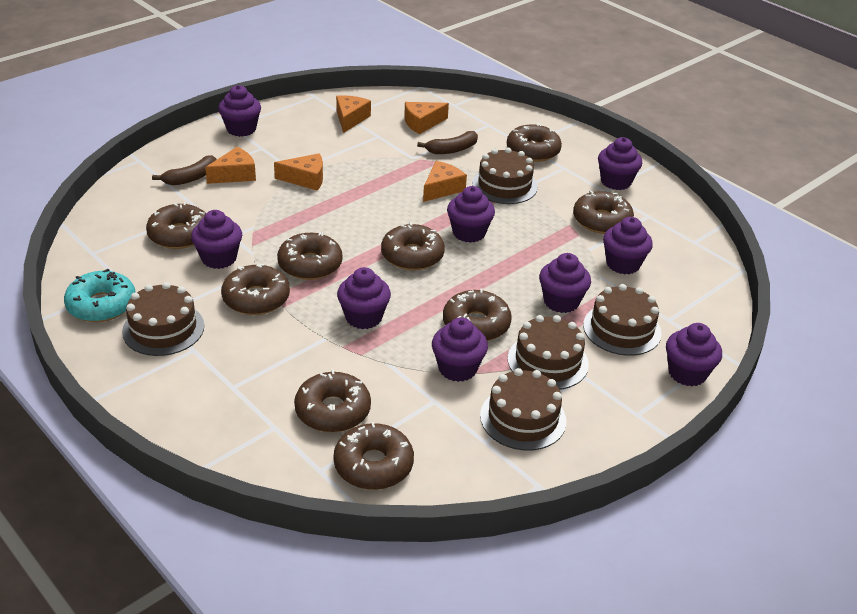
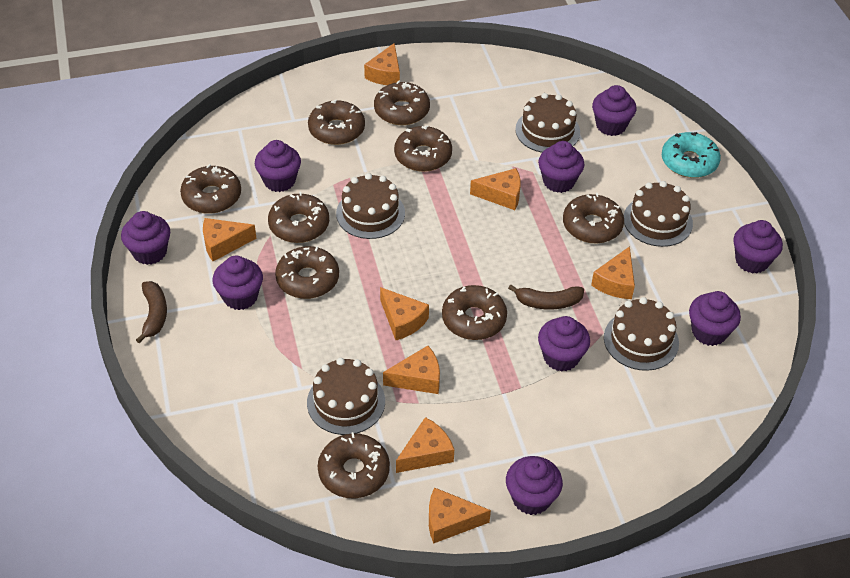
orange cheese: [205,147,256,184] [274,153,323,191] [336,95,371,133] [404,102,449,134] [423,161,467,202] = 5 -> [203,218,257,261] [364,43,400,85] [380,287,429,340] [383,346,440,394] [396,417,454,473] [429,487,491,544] [470,168,521,210] [591,246,635,299] = 8

